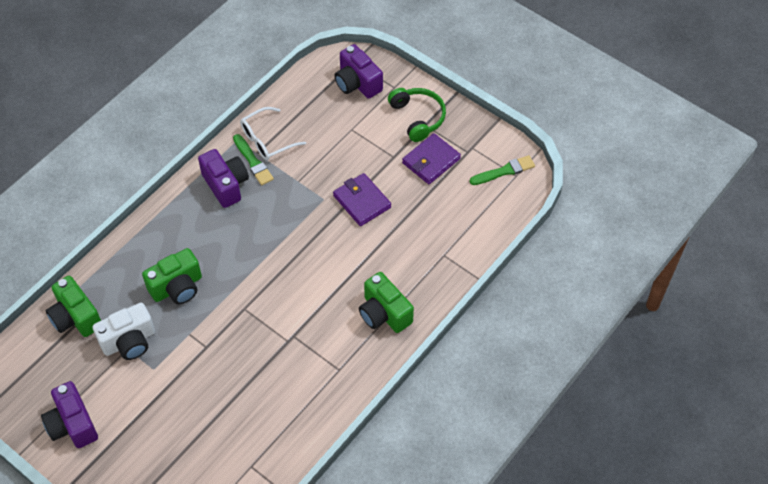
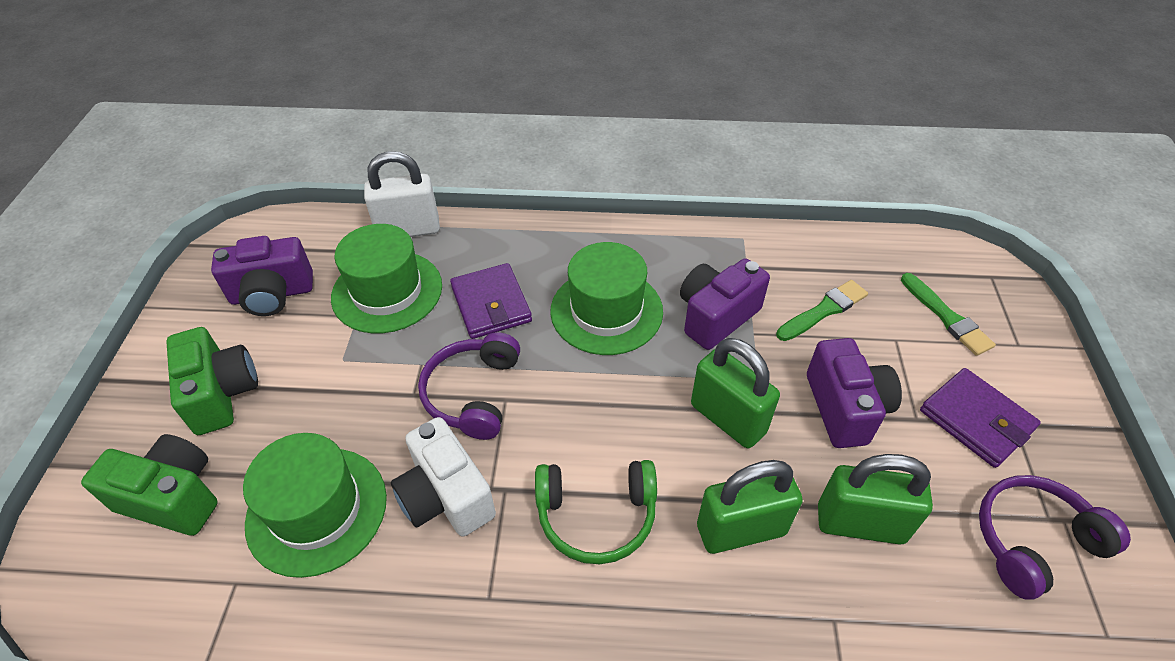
green camera: [46,276,101,337] [142,248,202,304] [359,272,414,333] = 3 -> [81,434,218,536] [166,327,258,435] = 2
green hat: none = 0 -> [243,433,387,578] [331,224,442,333] [550,242,663,355] = 3
green padlock: none = 0 -> [691,338,780,448] [697,460,803,554] [818,454,933,545] = 3
purple headphones: none = 0 -> [418,332,520,440] [979,475,1131,600] = 2
white glasses: [240,107,306,160] = 1 -> none = 0
white padlock: none = 0 -> [364,151,440,237] = 1

